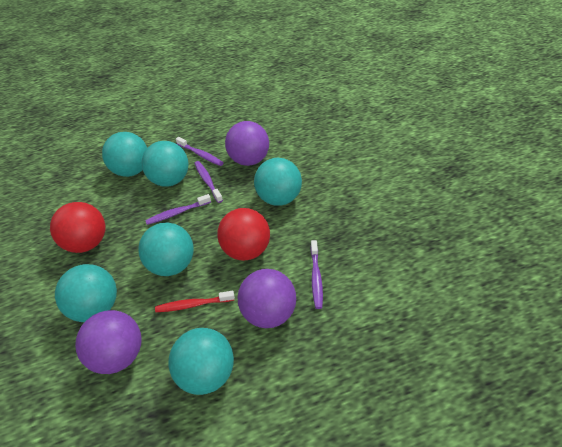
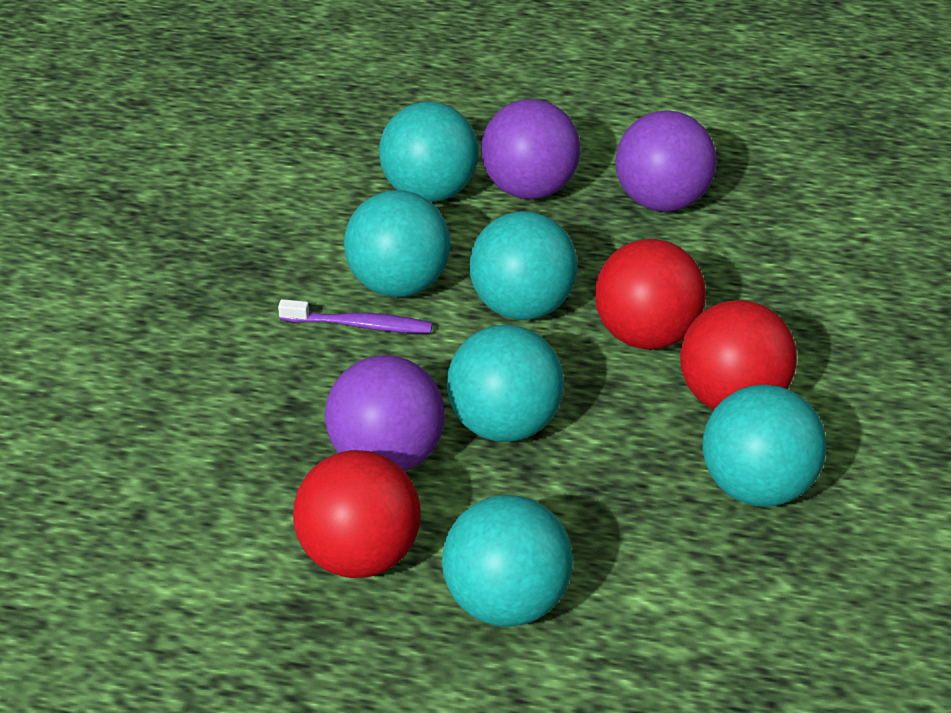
purple toothbrush: [145,194,211,225] [176,137,224,166] [194,161,223,203] [310,240,323,309] = 4 -> [278,299,433,333] = 1
red ball: [50,202,106,253] [217,208,270,261] = 2 -> [293,450,421,578] [595,239,706,350] [680,300,797,410] = 3
red toothbrush: [155,291,235,312] = 1 -> none = 0

